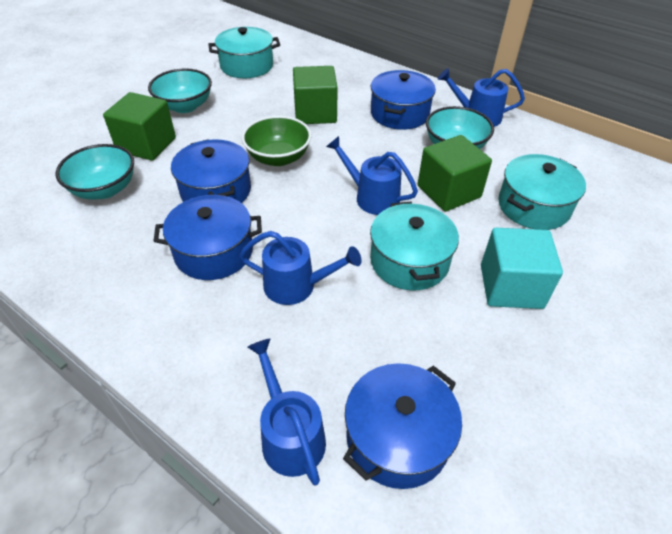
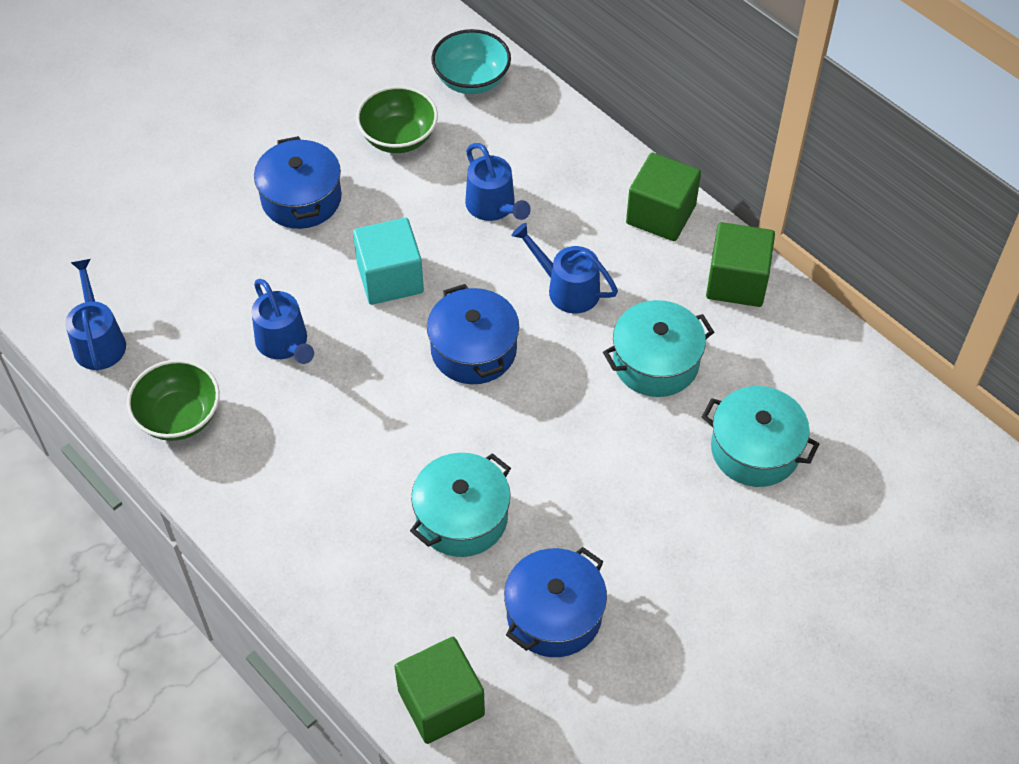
blue pot: [154,195,262,280] [171,139,251,203] [343,363,462,489] [371,70,436,130] = 4 -> [254,136,342,229] [427,284,519,384] [504,547,607,657] = 3
green bowl: [242,116,312,166] = 1 -> [127,359,220,441] [356,86,438,153] = 2
turquoise bowl: [55,144,134,200] [148,68,212,113] [426,106,494,149] = 3 -> [431,29,511,94] = 1

